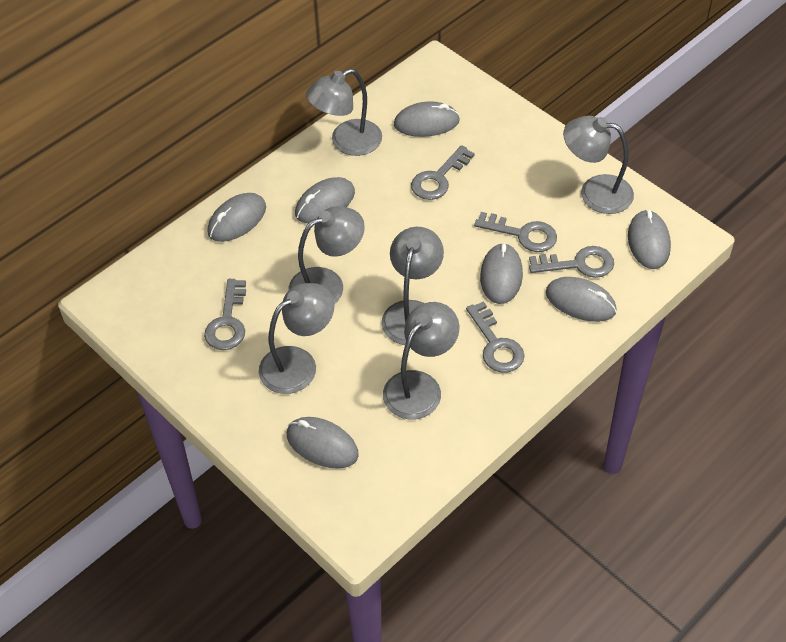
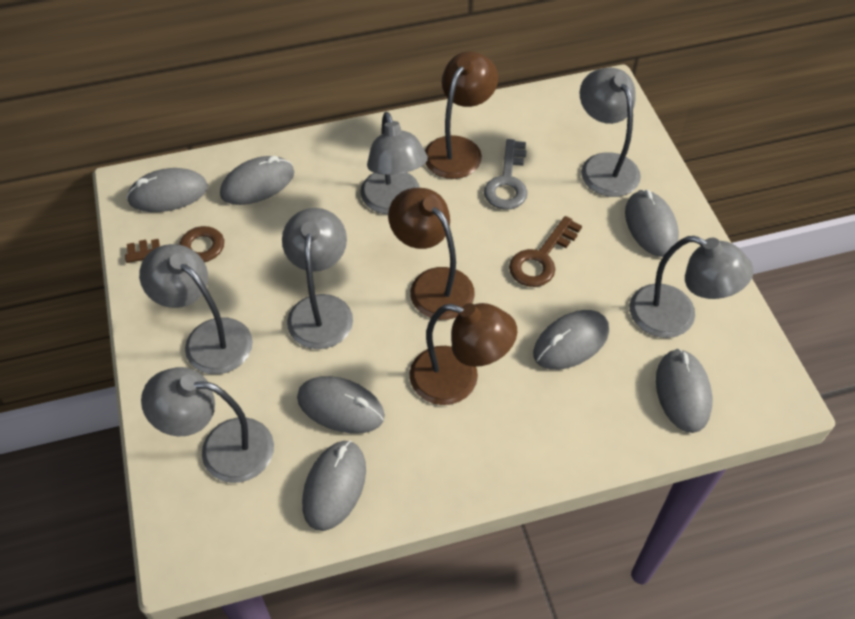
brown key: none = 0 -> [125,226,224,263] [509,216,582,287] = 2
brown lamp: none = 0 -> [388,188,475,320] [409,303,517,405] [425,52,498,179] = 3
grey key: [204,279,246,350] [411,145,474,200] [466,301,525,373] [474,212,557,252] [529,246,614,278] = 5 -> [484,139,527,210] = 1

